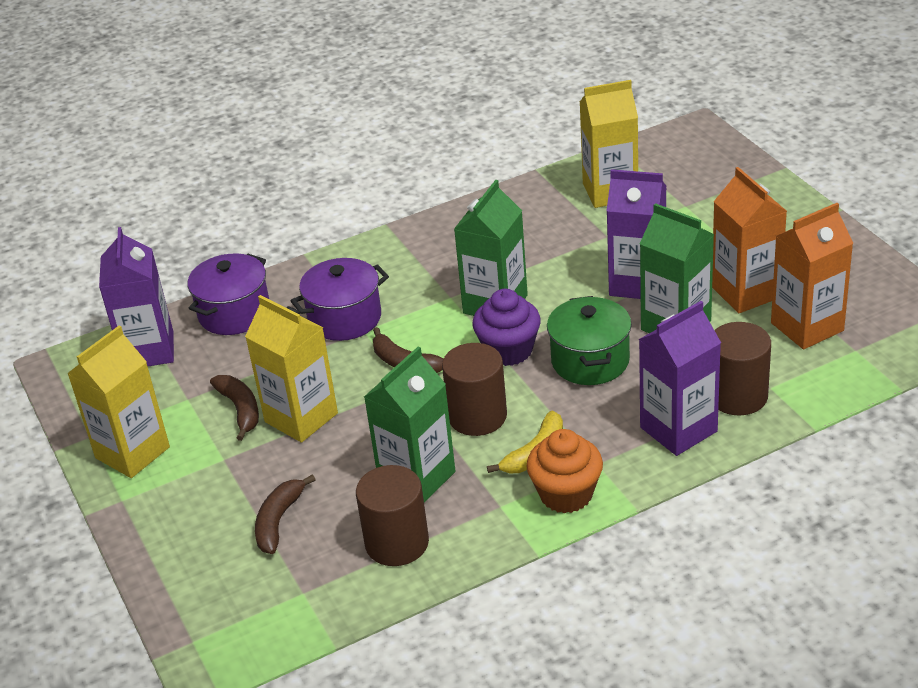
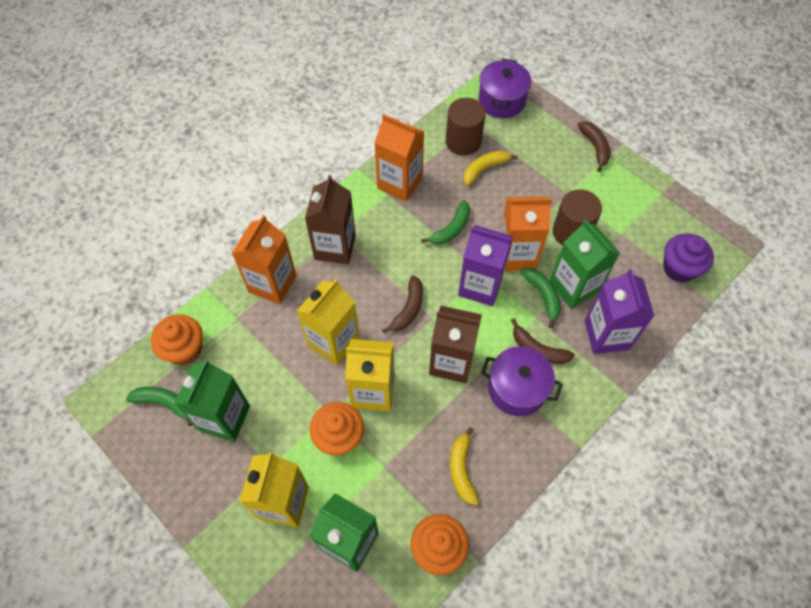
brown carton: none = 0 -> [305,175,356,264] [429,306,482,383] = 2
brown cylinder: [356,465,429,566] [442,343,507,436] [714,322,771,416] = 3 -> [446,98,486,156] [553,189,602,245] = 2
green banana: none = 0 -> [126,387,193,426] [421,200,470,245] [520,268,561,328] = 3
green pot: [547,296,632,385] = 1 -> none = 0
orange carton: [712,167,787,313] [771,203,853,350] = 2 -> [232,215,297,305] [374,114,424,202] [500,197,552,271] = 3
orange cupcake: [526,429,603,513] = 1 -> [151,314,203,365] [310,402,364,455] [411,514,469,575] = 3
purple carton: [99,227,174,366] [607,169,666,299] [639,301,721,456] = 3 -> [458,225,513,306] [585,269,655,354] = 2
yellow banana: [487,411,563,474] = 1 -> [450,427,479,505] [463,150,518,186] = 2

